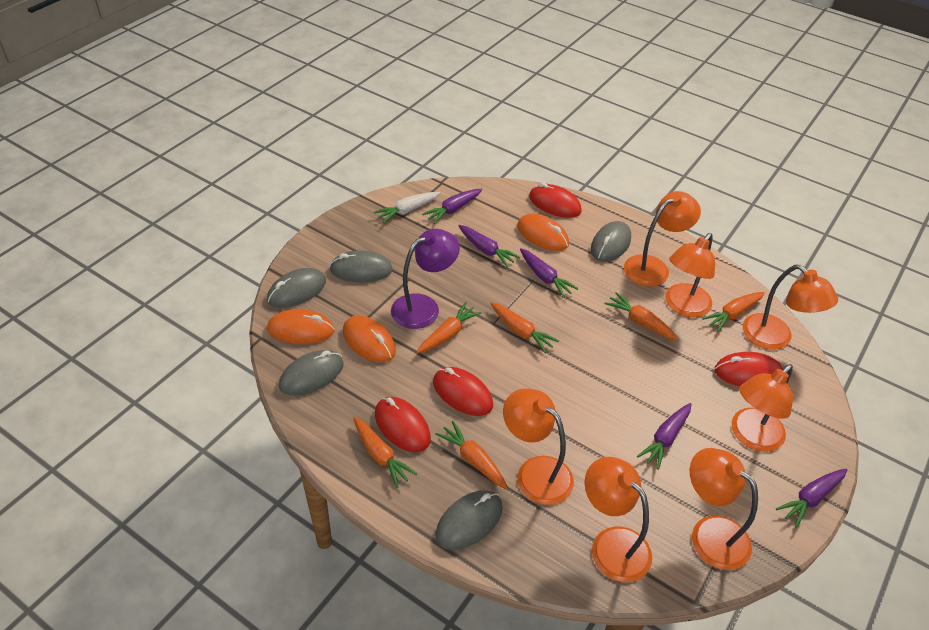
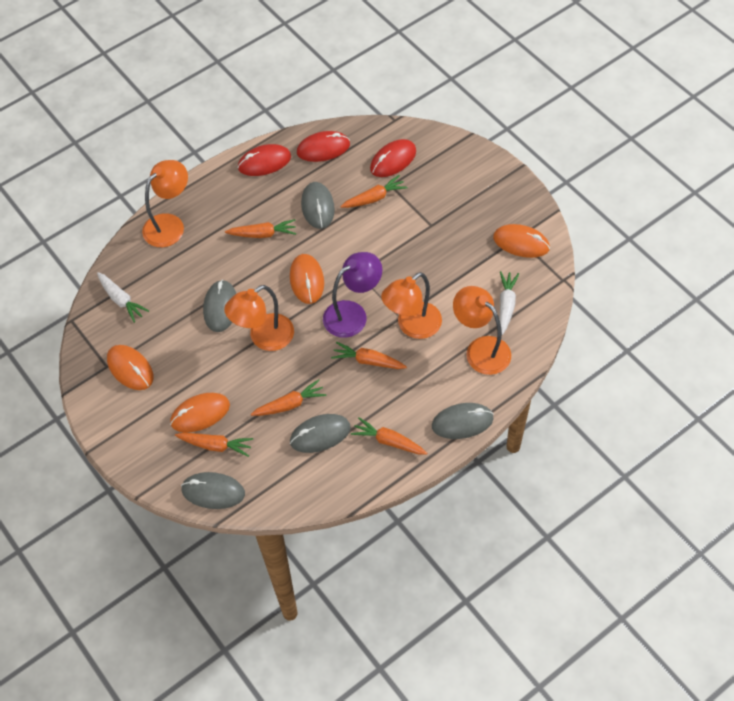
orange lamp: [503,388,574,505] [585,457,652,582] [624,191,701,287] [665,233,715,317] [690,448,758,570] [732,364,793,452] [743,265,838,349] = 7 -> [142,160,188,247] [224,285,294,351] [381,272,442,339] [453,286,511,375] = 4
orange mouse: [267,309,334,344] [343,315,396,362] [517,214,569,251] = 3 -> [107,345,153,390] [170,393,230,432] [290,254,324,304] [493,224,550,258] = 4
purple carrot: [422,189,482,224] [458,225,520,267] [520,248,579,298] [637,403,692,470] [776,469,847,528] = 5 -> none = 0
red mouse: [375,397,431,452] [433,367,493,416] [529,183,582,218] [715,352,783,386] = 4 -> [238,144,291,176] [297,131,350,162] [370,139,416,177] = 3
white carrot: [374,192,440,223] = 1 -> [97,272,149,323] [500,271,519,335] = 2

